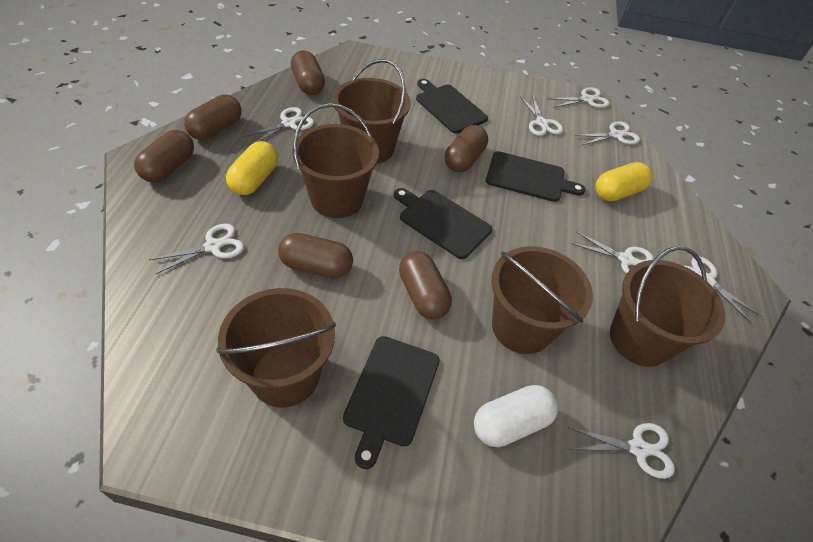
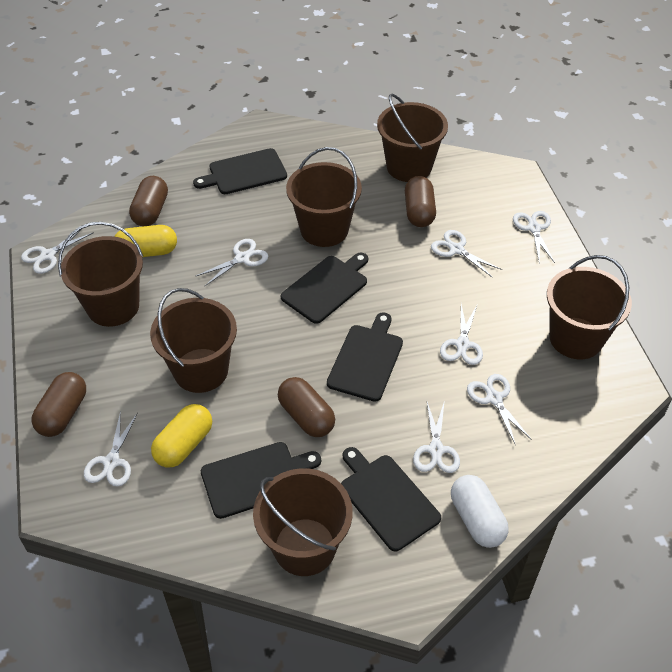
black cutting board: [343,336,440,469] [394,188,493,259] [416,79,488,133] [486,151,586,202] = 4 -> [193,148,287,194] [201,442,321,519] [281,252,368,324] [327,312,403,402] [341,447,441,551] = 5
brown bucket: [216,288,336,407] [292,103,379,218] [333,59,411,164] [491,246,593,354] [610,246,725,367] = 5 -> [58,222,143,327] [150,288,237,393] [253,468,353,576] [286,147,362,247] [377,94,448,182] [547,255,632,359] = 6
brown capsule: [134,130,194,182] [184,95,241,140] [278,233,353,278] [291,50,325,95] [399,251,452,319] [445,125,488,172] = 6 -> [32,372,86,437] [129,176,168,226] [278,377,335,437] [405,176,436,227] = 4

